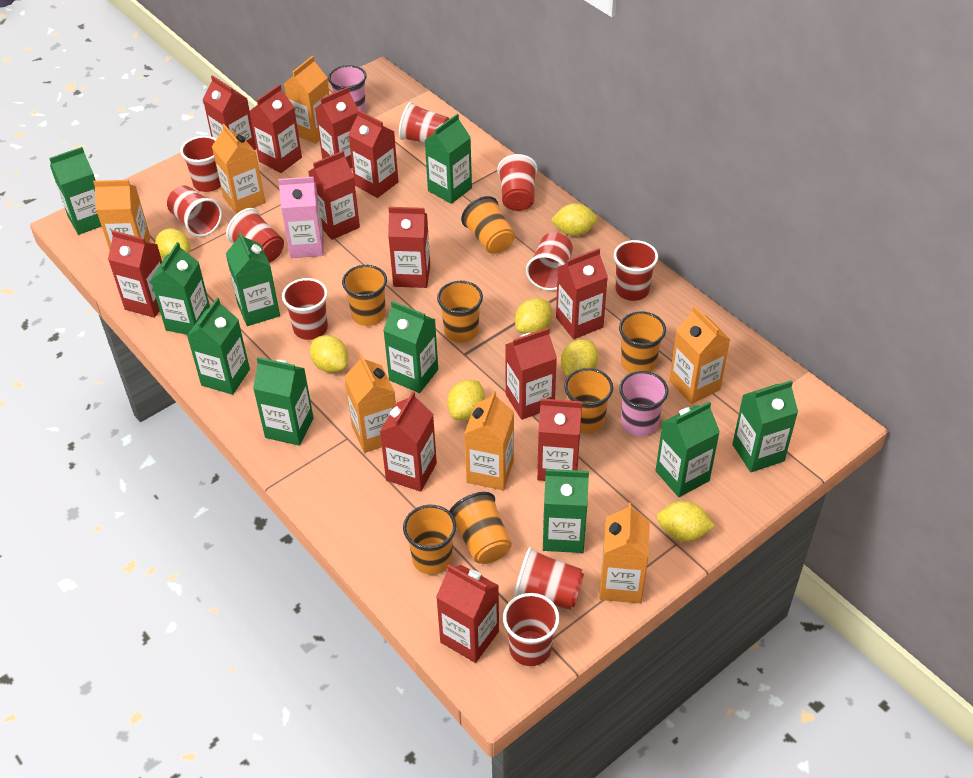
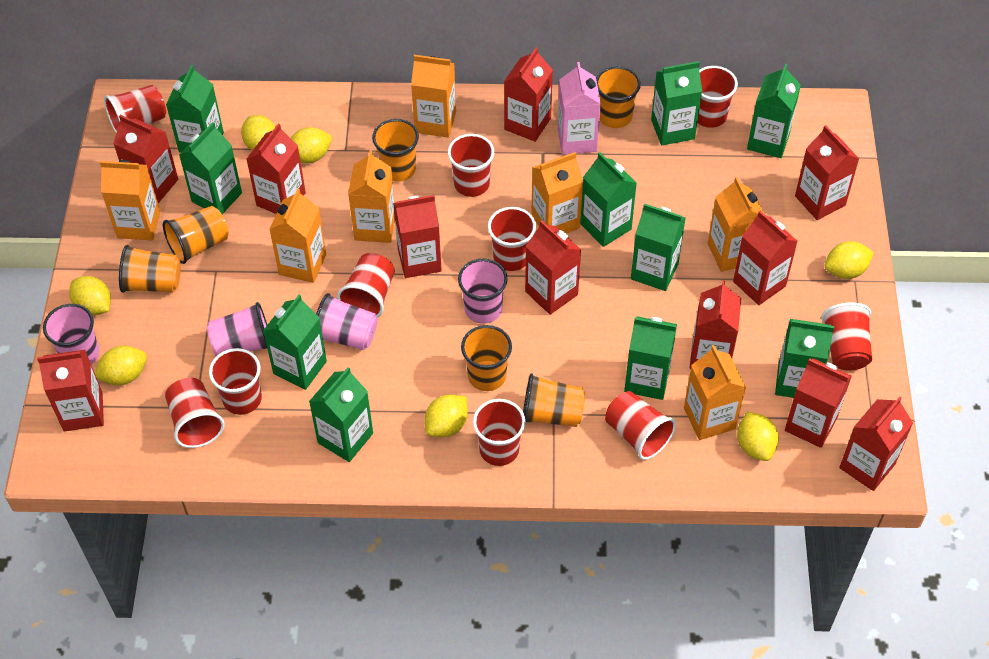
orange cup: [342,265,387,326] [403,505,456,575] [437,281,483,343] [449,492,512,564] [461,196,515,254] [564,368,613,433] [619,311,666,373] = 7 -> [119,245,181,293] [163,206,229,264] [372,119,419,182] [461,325,512,391] [523,373,585,427] [596,66,641,128] = 6
pink cup: [328,65,367,113] [619,371,668,436] = 2 -> [43,304,99,365] [207,302,267,356] [316,293,378,350] [458,259,508,324] = 4
red carton: [108,230,162,318] [203,75,256,150] [249,84,302,173] [308,151,360,240] [315,87,358,169] [348,110,399,198] [380,391,437,492] [388,207,430,288] [436,564,499,663] [505,328,557,420] [537,398,582,481] [556,248,608,339] = 12 -> [37,350,104,432] [113,115,178,203] [247,123,306,214] [393,195,442,278] [504,47,553,142] [525,220,581,315] [690,281,741,369] [733,211,798,305] [785,358,852,448] [795,125,859,220] [839,397,913,491] = 11

